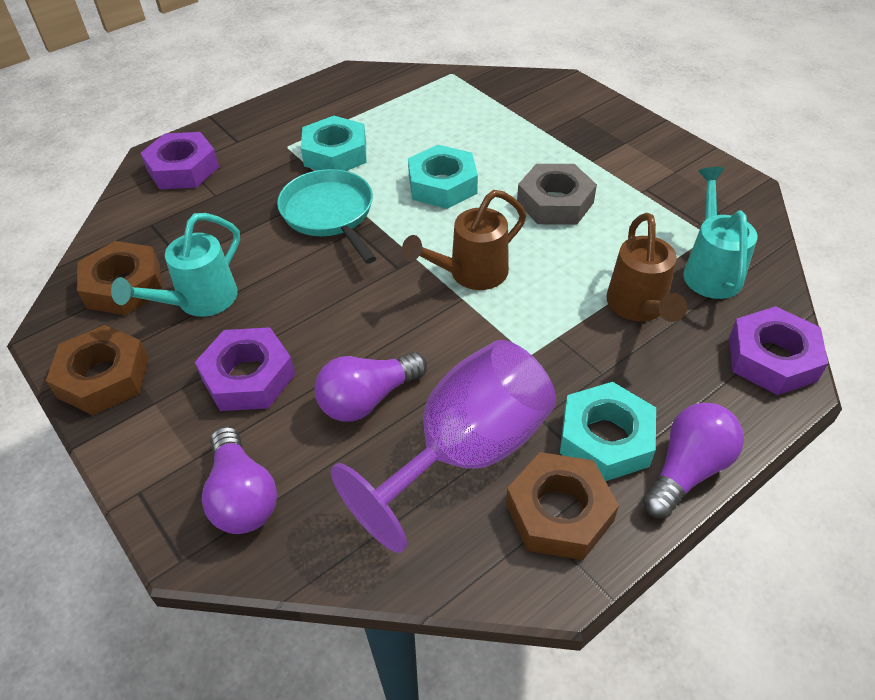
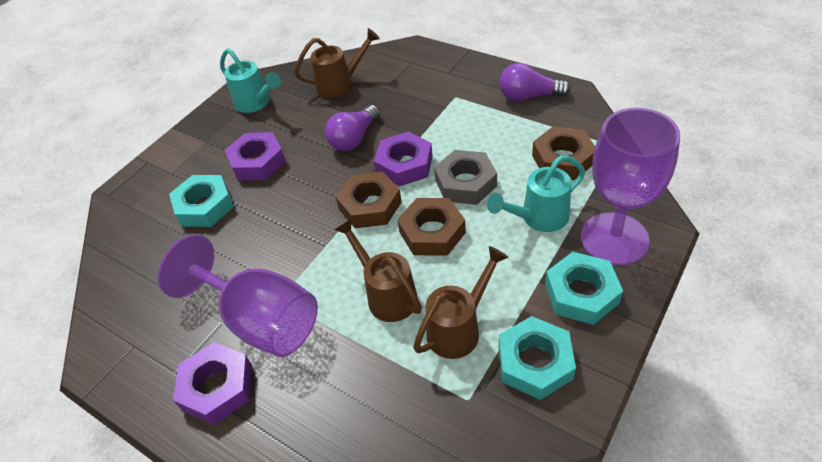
brown watering can: [402,190,526,290] [606,213,687,322] = 2 -> [294,28,380,98] [334,218,422,322] [413,246,509,359] = 3
purple goblet: [331,340,556,553] = 1 -> [158,234,318,357] [581,108,680,265] = 2
purple light bulb: [202,426,277,534] [314,352,427,422] [643,403,744,518] = 3 -> [325,105,380,151] [499,63,571,101] = 2
turquoise pan: [277,169,376,264] = 1 -> none = 0

